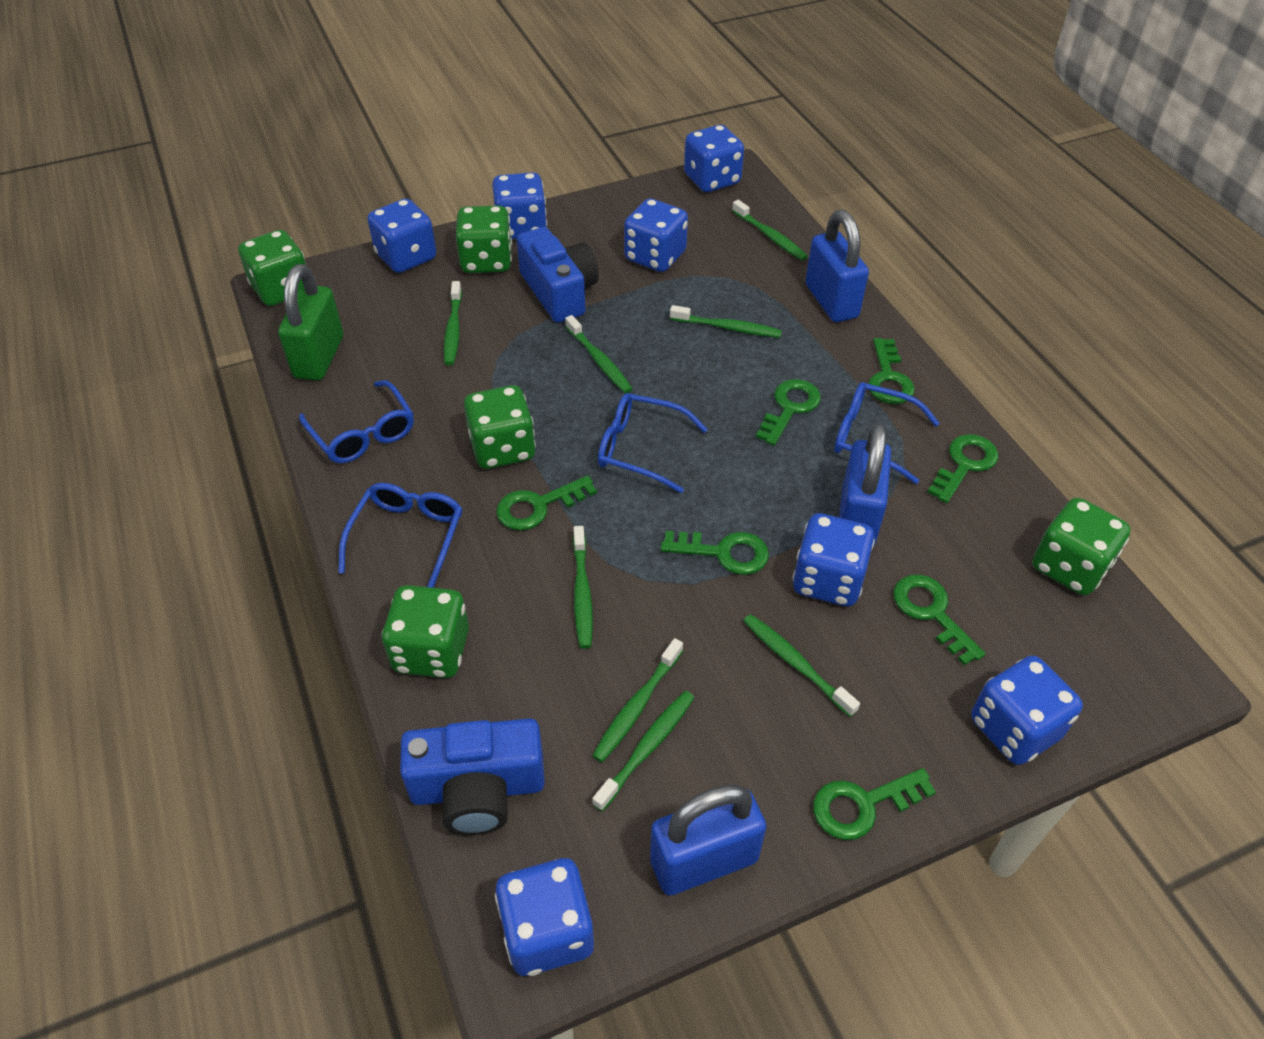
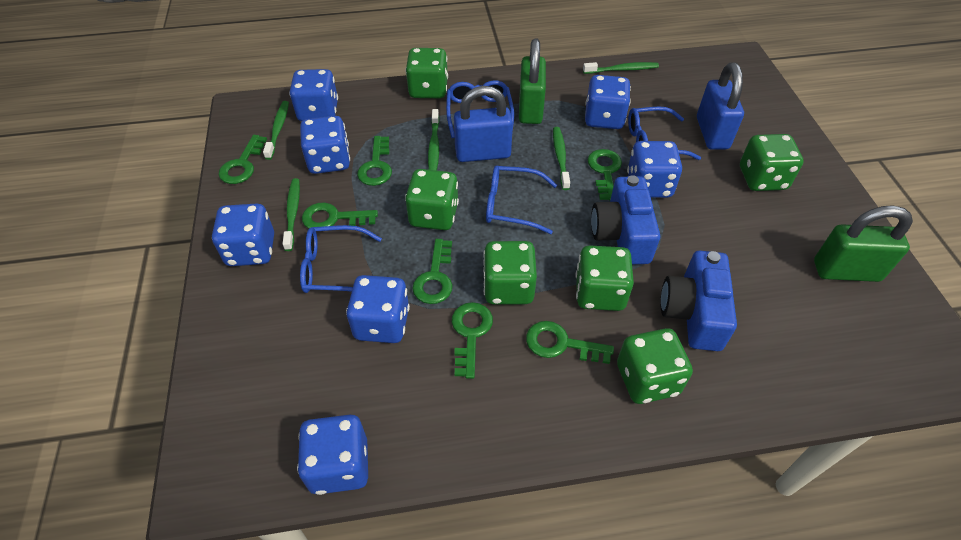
blue padlock: [650,785,766,895] [805,210,869,322] [839,423,891,547] = 3 -> [454,86,513,162] [697,62,744,150] = 2
green dice: [238,230,306,306] [382,585,469,678] [456,206,512,273] [464,385,536,469] [1032,498,1131,595] = 5 -> [405,48,448,98] [405,169,459,230] [483,241,537,305] [576,245,634,311] [617,328,693,404] [740,134,804,191] = 6
green padlock: [278,264,343,381] = 1 -> [519,39,546,124] [814,205,913,282] = 2
green toothbrush: [444,281,462,365] [565,315,632,393] [573,526,593,648] [592,638,683,762] [592,691,694,811] [670,305,782,338] [732,200,808,261] [743,614,860,717] = 8 -> [263,101,289,160] [283,178,300,251] [428,109,440,171] [553,127,570,190] [583,62,659,74] = 5

